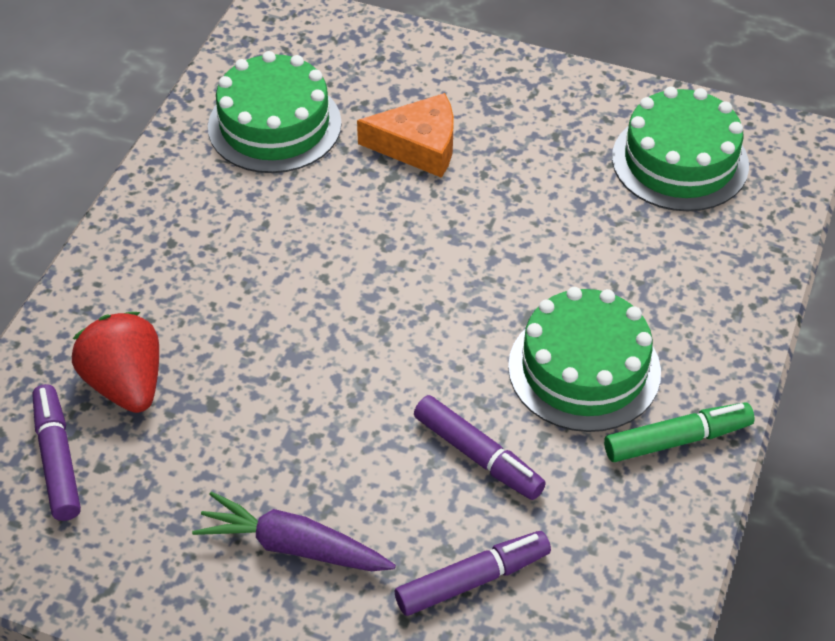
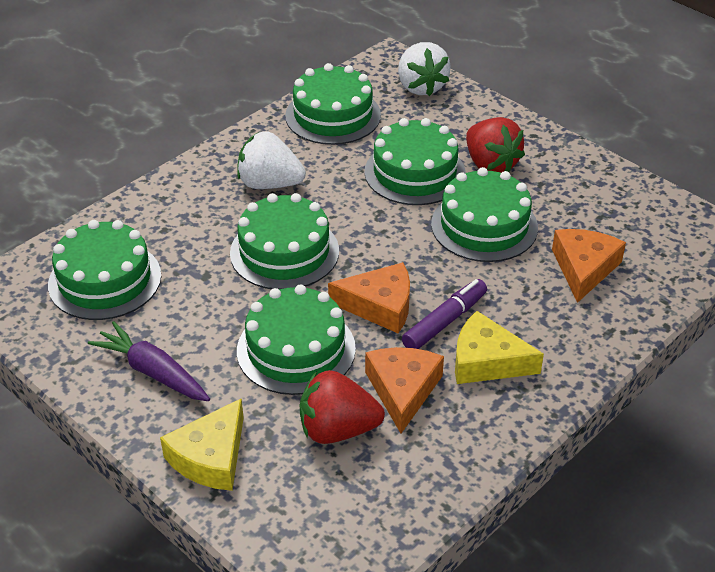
green cake: [208,51,342,173] [508,287,661,432] [612,87,749,211] = 3 -> [48,220,161,320] [230,193,339,289] [237,285,356,395] [285,63,381,145] [364,118,466,205] [431,167,538,262] = 6
green marker: [604,402,755,462] = 1 -> none = 0
orange cheese: [357,93,454,178] = 1 -> [328,262,410,333] [365,347,444,433] [552,229,626,303] = 3
purple marker: [33,384,81,521] [395,531,551,616] [414,395,546,500] = 3 -> [402,279,487,349] = 1
red strawberry: [72,312,159,413] = 1 -> [300,370,385,444] [466,117,525,173] = 2
white strawberry: none = 0 -> [237,131,306,189] [398,42,451,96] = 2
yellow cheese: none = 0 -> [160,398,244,491] [455,311,544,384] = 2

